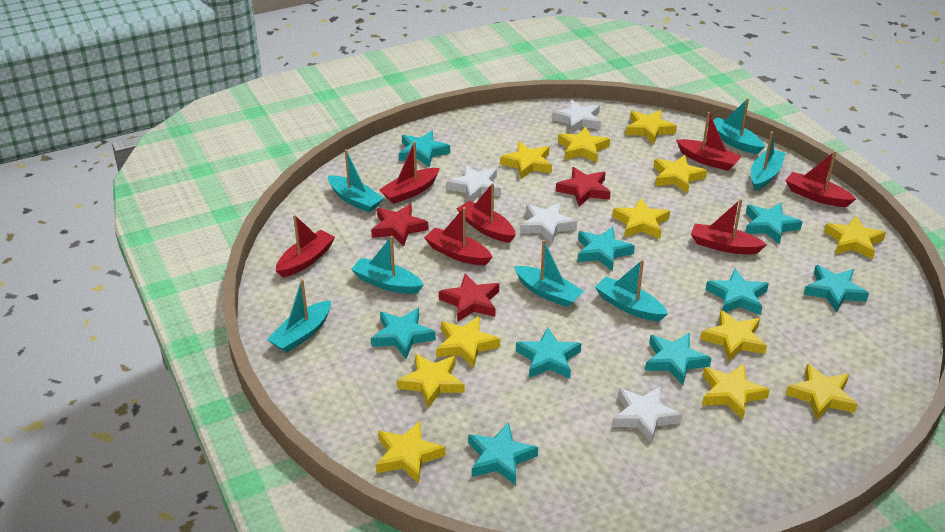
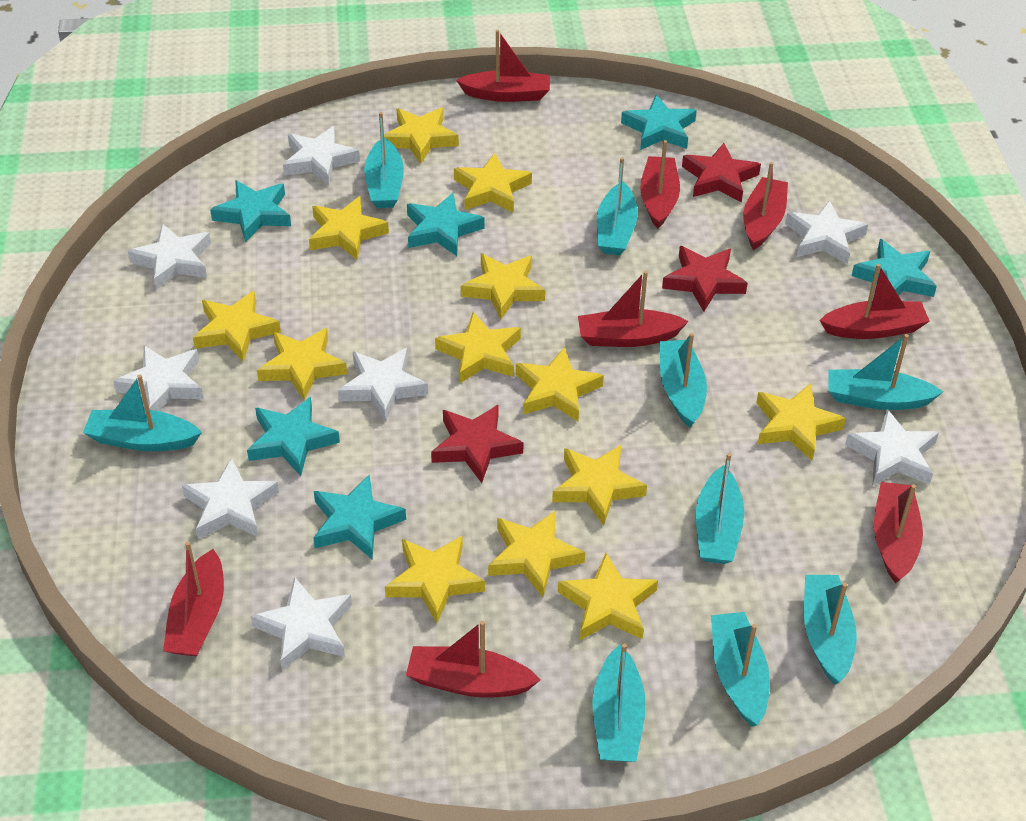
red boat: [276,215,335,278] [379,141,440,204] [424,207,493,265] [456,183,516,243] [676,112,742,171] [691,199,767,254] [785,151,856,207] = 7 -> [163,541,224,657] [406,621,540,697] [456,30,550,102] [578,271,689,347] [640,140,680,229] [743,162,788,250] [819,264,930,339] [874,482,923,583] = 8
turquoise boat: [267,279,331,353] [328,149,384,212] [351,236,424,294] [514,240,584,307] [595,259,668,321] [708,98,765,154] [751,132,786,191] = 7 -> [83,375,202,451] [364,112,404,208] [592,643,646,762] [597,157,638,255] [660,333,707,427] [696,453,744,564] [711,612,770,726] [804,575,857,684] [828,334,943,410] = 9
turquoise star: [371,308,436,359] [399,131,450,167] [468,422,538,485] [516,328,581,379] [577,227,635,271] [645,333,711,385] [706,269,769,315] [745,202,802,245] [803,265,869,313] = 9 -> [210,180,291,243] [247,397,340,476] [313,474,406,559] [407,193,485,256] [621,95,697,150] [852,239,937,297] = 6
white star: [447,165,501,202] [520,202,577,244] [552,99,601,134] [612,386,682,444] = 4 -> [113,346,204,411] [128,224,211,290] [182,458,279,539] [251,577,352,671] [283,126,360,186] [338,348,428,422] [785,200,868,264] [845,409,939,486] = 8
yellow star: [376,421,446,484] [397,354,465,408] [436,316,500,368] [500,142,552,179] [558,127,610,163] [612,198,670,239] [625,110,677,144] [654,155,707,193] [700,310,767,362] [702,364,770,420] [786,363,858,421] [824,216,886,260] = 12 -> [193,291,281,362] [257,328,347,400] [309,196,389,261] [384,108,459,164] [385,536,485,623] [435,312,521,383] [454,153,532,213] [461,253,545,320] [488,510,585,597] [516,347,604,421] [552,445,647,526] [558,553,658,640] [756,383,846,461] = 13

